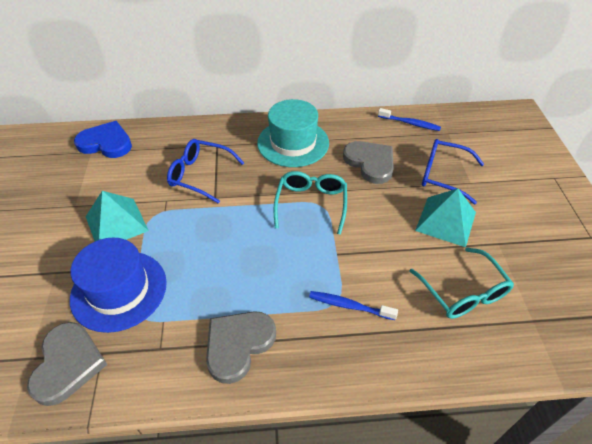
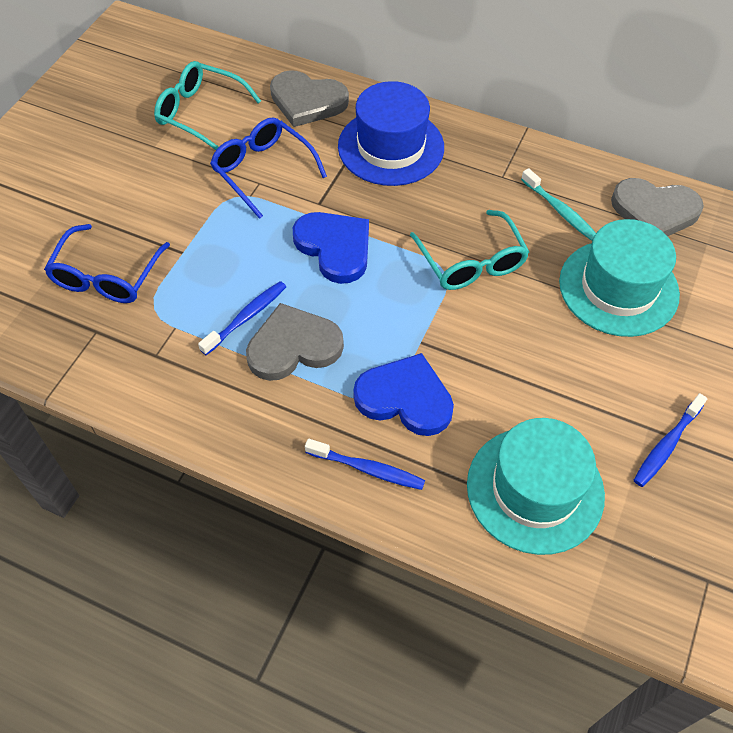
blue heart: [74,121,132,158] = 1 -> [293,212,369,284] [353,353,454,436] = 2
blue toothbrush: [309,291,398,320] [378,108,441,131] = 2 -> [198,281,286,355] [305,439,425,490] [634,393,707,487] = 3
turquoise hat: [257,99,329,167] = 1 -> [467,418,605,555] [559,219,680,337] = 2
turquoise pyramid: [86,191,149,241] [415,188,476,247] = 2 -> none = 0
turquoise toothbrush: none = 0 -> [521,168,596,241] = 1

